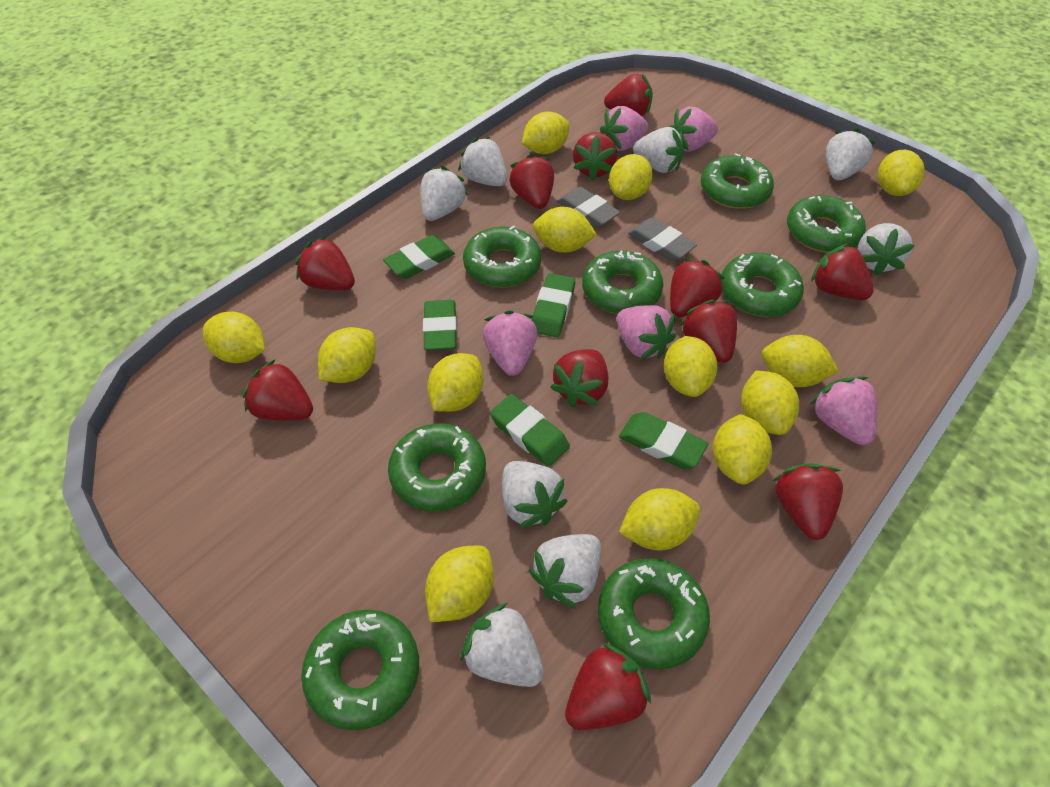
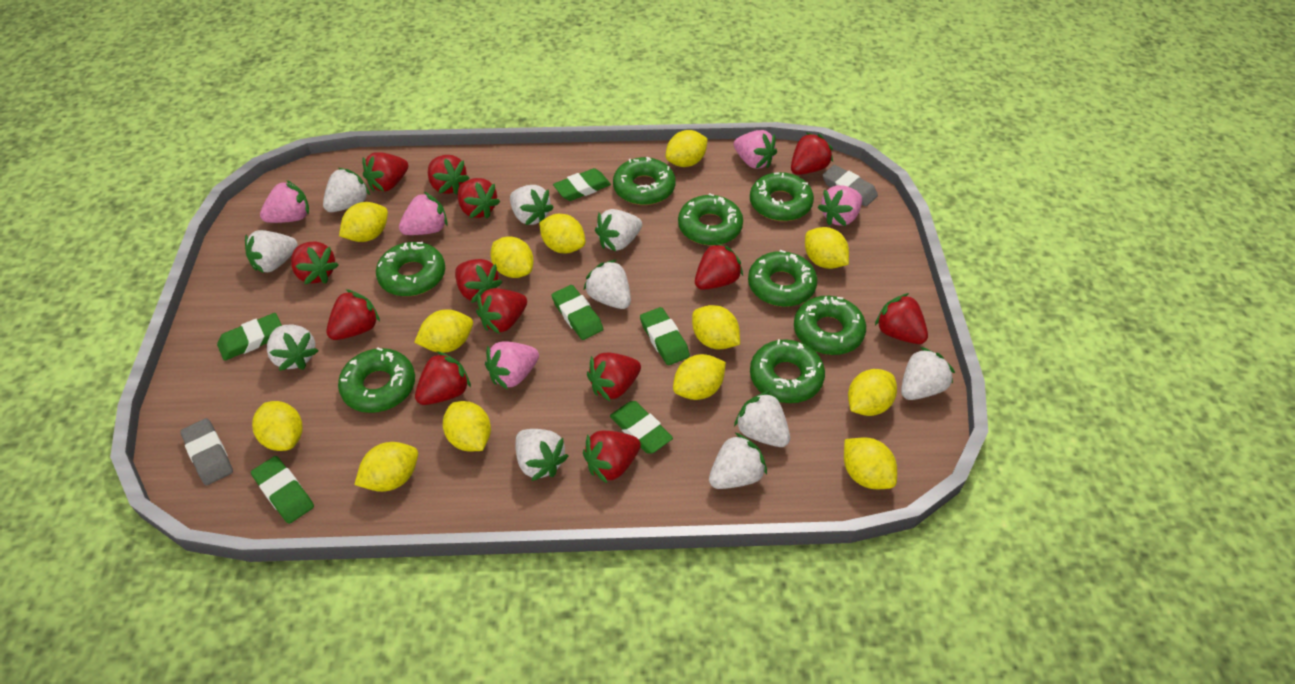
green eraser: [383,235,455,279] [423,300,457,350] [490,394,570,467] [531,273,575,337] [619,412,709,469] = 5 -> [217,313,282,361] [251,456,314,524] [551,285,603,340] [553,168,611,201] [610,401,673,454] [640,307,690,365] = 6
red strawberry: [242,360,313,421] [295,237,355,290] [509,154,554,209] [550,349,608,407] [565,643,651,730] [573,132,617,181] [604,73,653,116] [670,258,725,317] [680,300,737,363] [773,463,843,540] [811,243,873,300] = 11 -> [291,241,339,285] [326,289,380,340] [362,152,408,192] [415,351,471,405] [428,155,470,195] [455,259,502,303] [457,178,500,219] [476,288,527,334] [583,431,641,483] [587,353,641,401] [695,242,743,290] [791,132,833,175] [875,293,928,344] = 13
white strawberry: [420,166,468,221] [458,137,508,186] [460,603,544,687] [502,461,567,529] [529,534,601,609] [633,127,684,173] [826,128,876,180] [858,223,915,275] = 8 -> [245,230,298,273] [267,325,319,371] [323,168,370,212] [510,185,554,225] [515,429,569,481] [584,260,631,309] [595,209,642,251] [709,433,767,489] [734,391,790,447] [901,347,955,400] = 10

